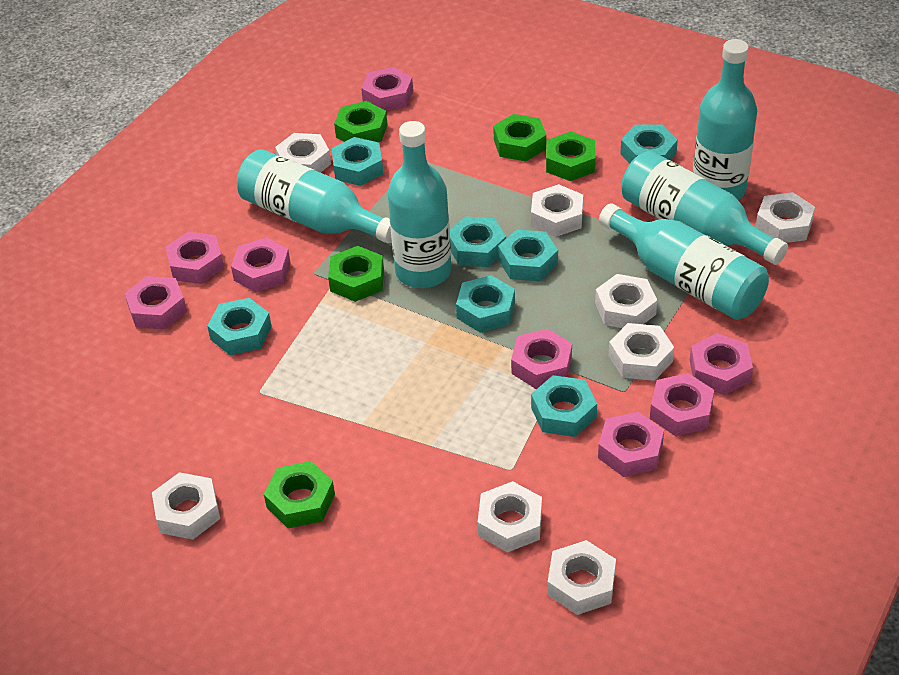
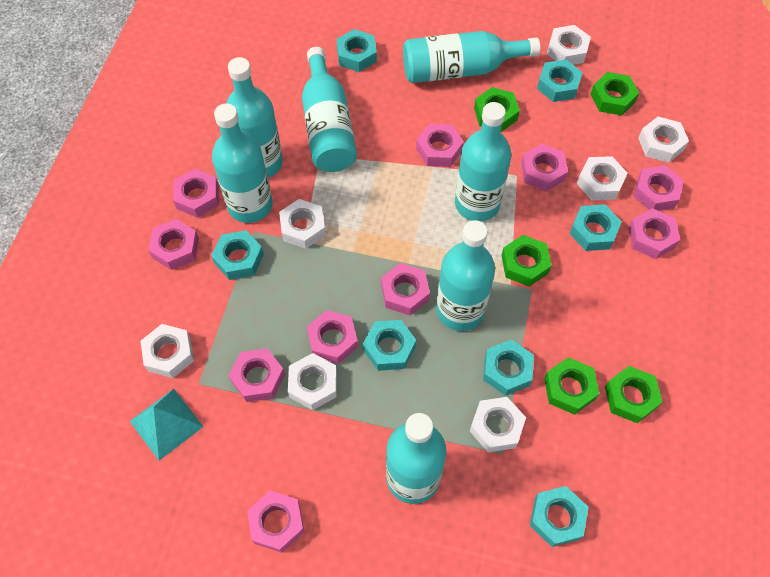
pink nut: [124,276,187,329] [165,232,224,284] [231,237,291,292] [361,67,413,111] [511,328,572,389] [598,412,664,477] [650,373,714,436] [690,333,753,395] = 8 -> [148,219,199,270] [173,169,219,218] [229,349,285,402] [247,491,304,553] [307,310,358,364] [381,263,430,315] [416,124,464,167] [521,144,568,192] [629,208,680,259] [633,165,684,211] = 10
turquoise bottle: [237,149,392,243] [387,121,452,288] [599,203,769,320] [621,151,788,265] [693,39,757,200] = 5 -> [212,104,273,223] [226,57,283,178] [302,47,357,172] [386,413,446,504] [403,31,540,83] [436,220,495,331] [455,102,511,222] = 7
turquoise pyramid: none = 0 -> [130,389,204,461] = 1
white nut: [152,472,220,540] [275,133,331,173] [478,481,542,553] [531,184,583,237] [547,540,616,615] [595,274,657,328] [609,323,674,381] [756,192,815,243] = 8 -> [140,324,194,378] [279,199,326,249] [288,353,337,410] [470,397,526,452] [547,25,591,65] [577,156,628,200] [638,117,689,163] = 7

